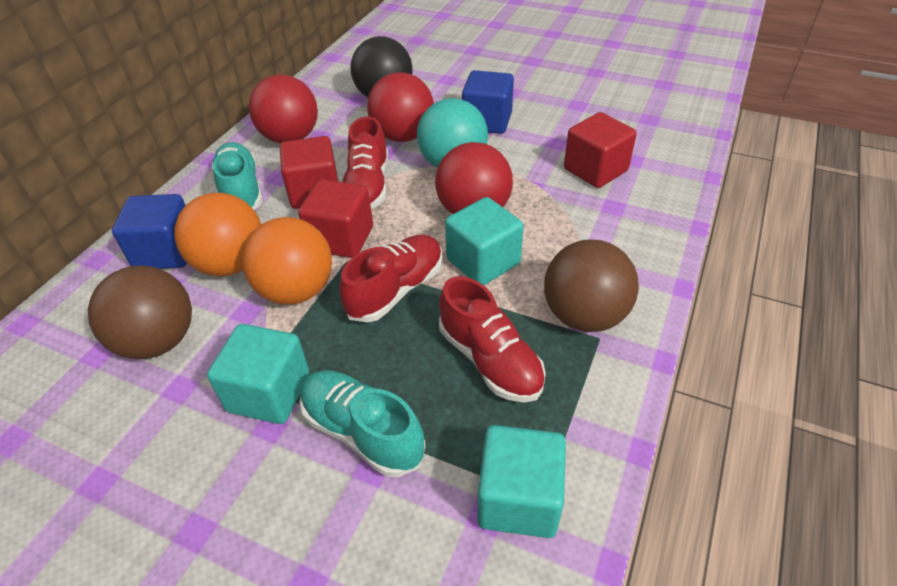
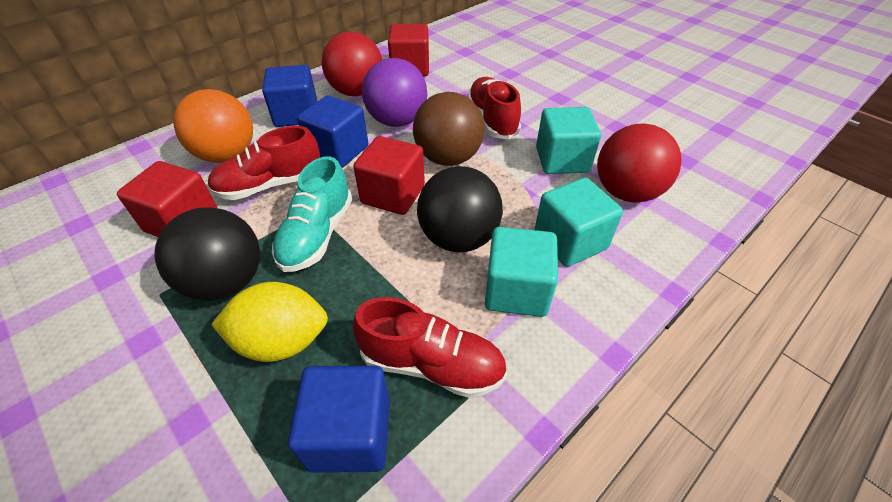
black ball: [351,36,413,97] = 1 -> [155,207,260,301] [417,166,503,253] = 2
blue cube: [112,194,187,269] [462,70,514,134] = 2 -> [262,65,317,127] [288,366,390,473] [297,95,368,168] = 3
brown ball: [88,265,192,359] [544,239,639,332] = 2 -> [413,92,485,166] = 1
orange ball: [174,193,261,276] [242,217,332,305] = 2 -> [173,89,253,163] = 1
purple ball: none = 0 -> [362,58,427,127] = 1
red ball: [249,75,318,143] [367,72,434,142] [435,142,513,214] = 3 -> [322,31,382,96] [597,124,681,203] = 2
turquoise ball: [417,98,488,168] = 1 -> none = 0
turquoise shoe: [212,142,263,210] [300,370,425,477] = 2 -> [272,157,352,272] = 1
yellow lemon: none = 0 -> [211,282,328,362] = 1

